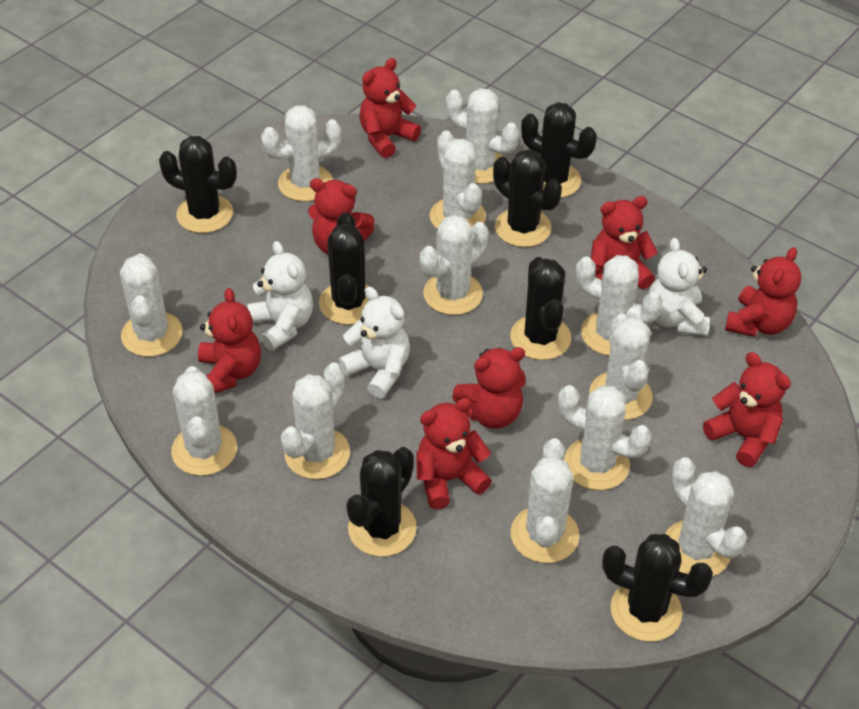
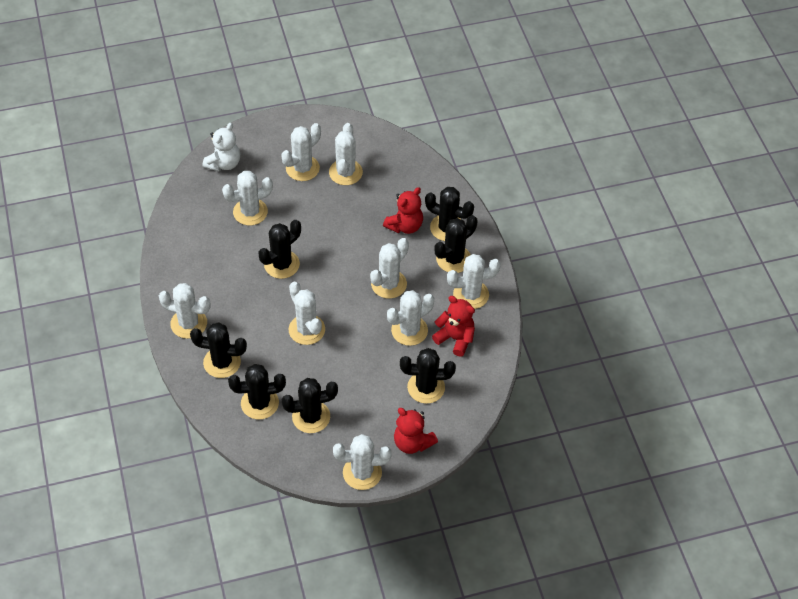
red teddy bear: [198,288,261,393] [308,178,375,254] [359,58,421,158] [416,398,492,509] [452,347,526,428] [591,196,658,289] [703,352,791,467] [725,247,801,337] = 8 -> [383,187,423,234] [394,408,438,454] [432,296,475,357] = 3
white cactus: [120,253,183,357] [171,366,237,476] [261,105,341,202] [281,363,350,479] [420,215,489,315] [430,131,486,229] [446,88,519,184] [511,438,579,563] [558,385,652,490] [576,255,663,356] [589,313,653,420] [665,457,747,576] = 12 -> [159,283,211,339] [222,171,273,225] [281,123,321,181] [288,282,325,345] [329,123,363,185] [333,434,392,490] [370,238,409,299] [387,290,434,346] [447,254,501,309] = 9
white teddy bear: [247,241,313,351] [338,287,410,398] [648,238,710,336] = 3 -> [203,123,240,171] = 1

